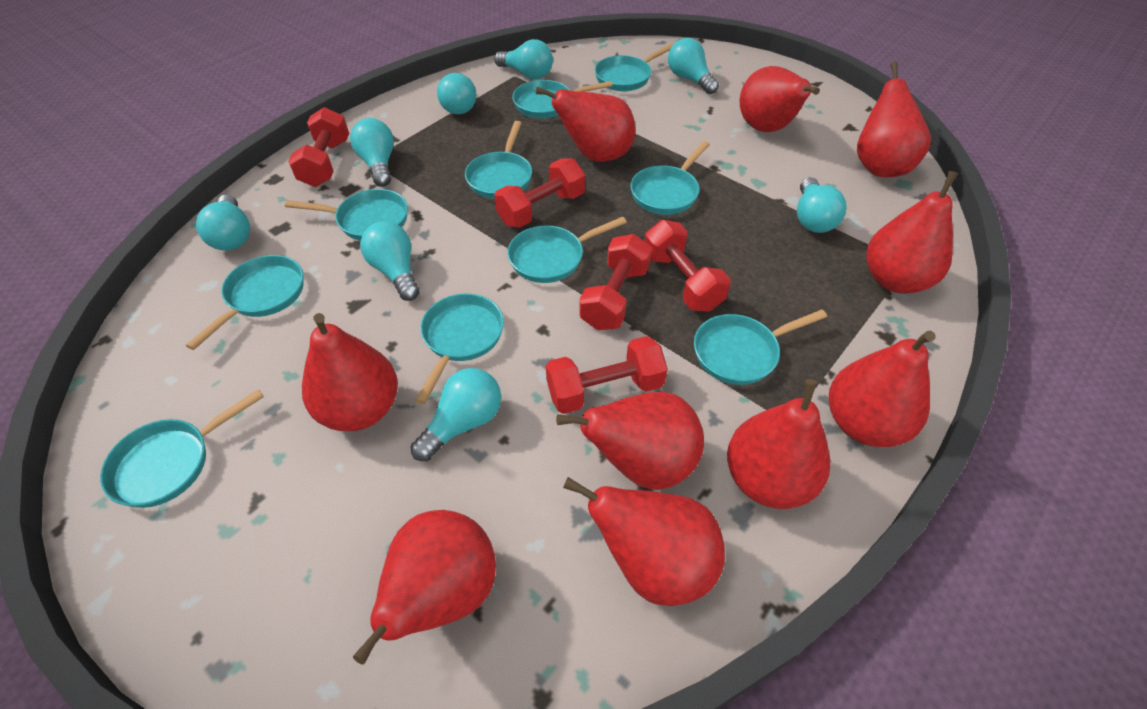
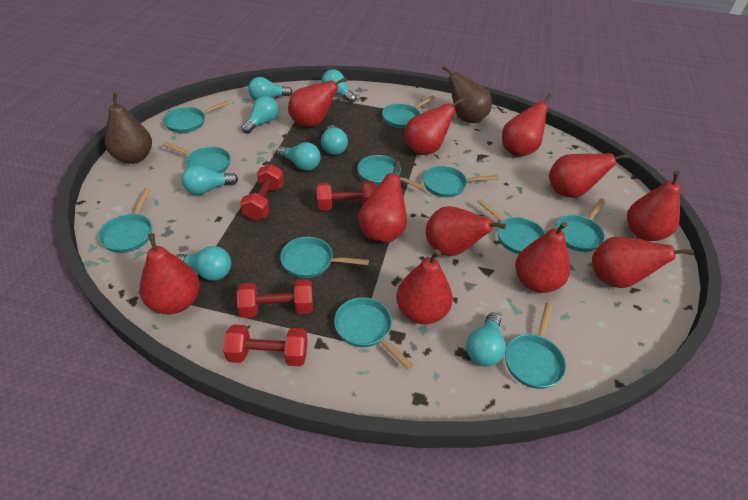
brown pear: none = 0 -> [105,92,152,164] [442,65,492,123] = 2
red dumbbell: [288,107,349,187] [494,158,585,228] [546,336,668,414] [579,234,652,330] [645,220,731,312] = 5 -> [223,324,308,366] [237,279,313,318] [240,164,284,221] [316,181,377,210] = 4
red pear: [302,313,398,431] [353,510,496,665] [536,87,636,162] [556,391,704,490] [563,477,725,606] [727,379,830,509] [740,66,820,132] [829,331,936,447] [857,62,931,177] [866,171,958,294] = 10 -> [139,233,200,314] [288,77,347,127] [358,161,407,243] [396,250,453,324] [404,98,464,155] [426,206,506,256] [502,94,552,157] [515,222,570,293] [549,153,630,198] [592,236,694,288] [627,171,680,241] = 11
turquoise pan: [100,389,264,508] [186,255,304,350] [285,189,408,241] [415,294,504,404] [465,121,532,199] [507,217,627,283] [512,80,613,119] [595,43,673,91] [630,141,710,215] [694,310,827,385] = 10 -> [98,188,152,253] [162,142,231,173] [163,101,230,133] [280,237,369,278] [334,297,413,369] [357,155,425,190] [382,95,435,128] [423,166,499,197] [477,199,546,254] [505,303,566,389] [555,198,606,252] = 11

